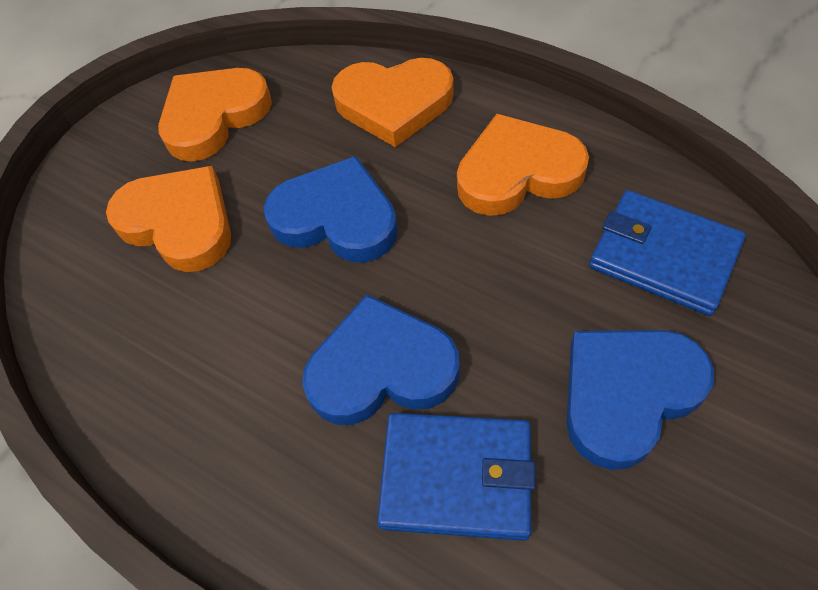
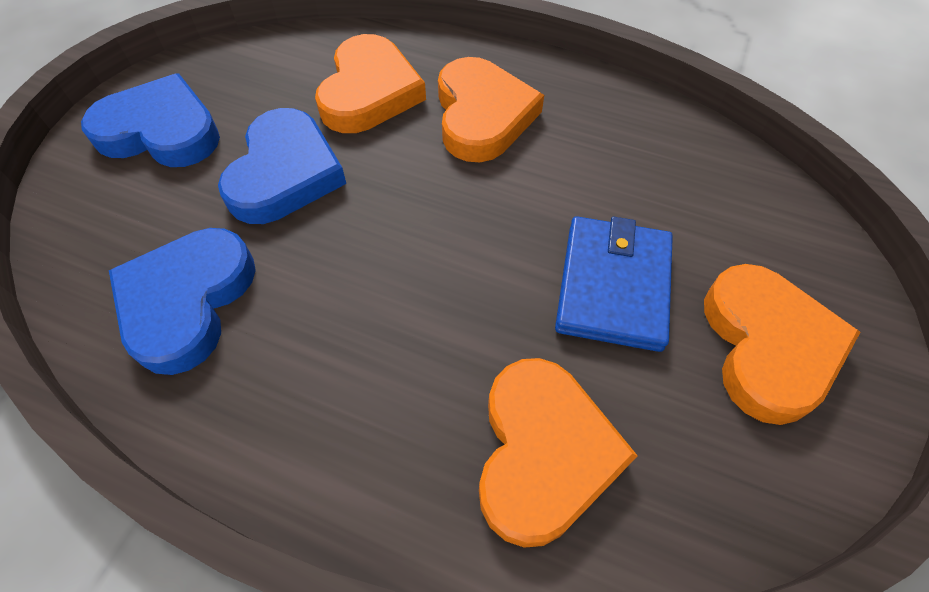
blue wallet: [377,413,536,541] [589,190,746,316] = 2 -> [555,216,673,352] = 1

